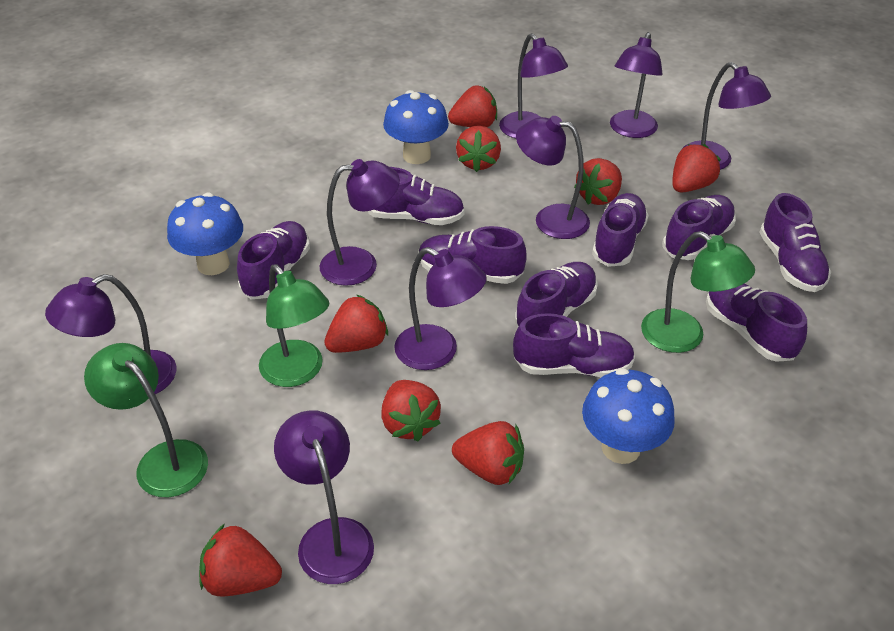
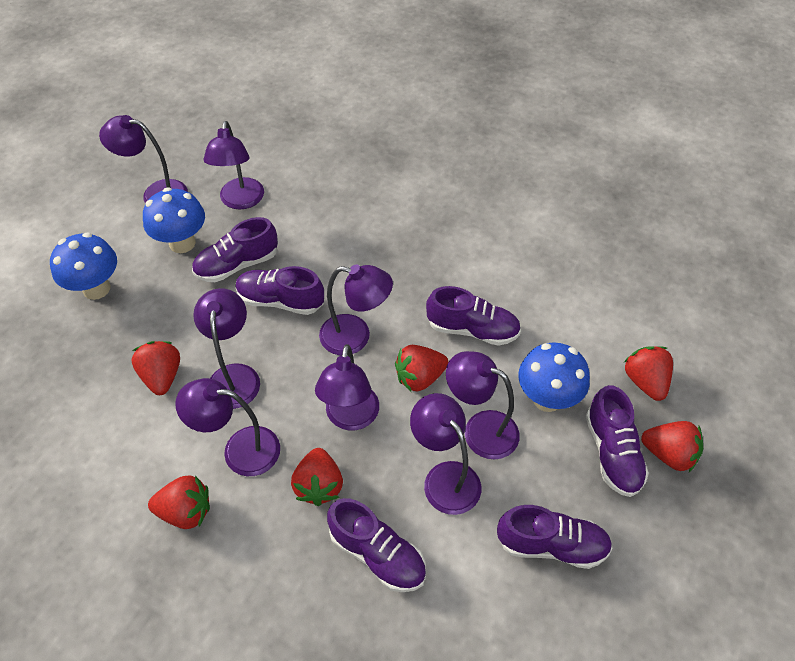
green lamp: [84,343,208,497] [259,264,329,387] [641,231,755,353] = 3 -> none = 0
purple shoe: [237,221,310,300] [368,167,464,225] [419,226,527,284] [513,313,635,377] [515,262,598,327] [592,193,649,267] [662,195,736,260] [706,283,807,362] [759,193,831,292] = 9 -> [192,217,278,282] [236,266,324,315] [327,498,426,592] [426,286,521,346] [497,505,612,569] [586,385,649,497] = 6
red strawberry: [199,524,282,596] [324,294,388,353] [381,380,441,442] [448,85,497,127] [452,421,524,485] [456,126,501,172] [574,158,622,205] [672,144,721,192] = 8 -> [132,341,180,395] [148,475,210,529] [291,448,343,506] [395,345,448,391] [624,346,673,401] [641,421,703,472] = 6

